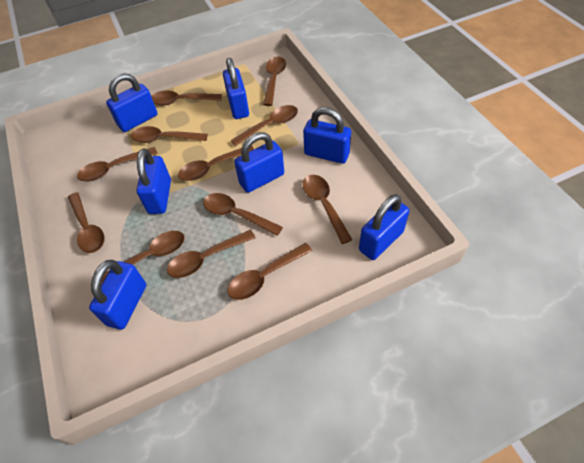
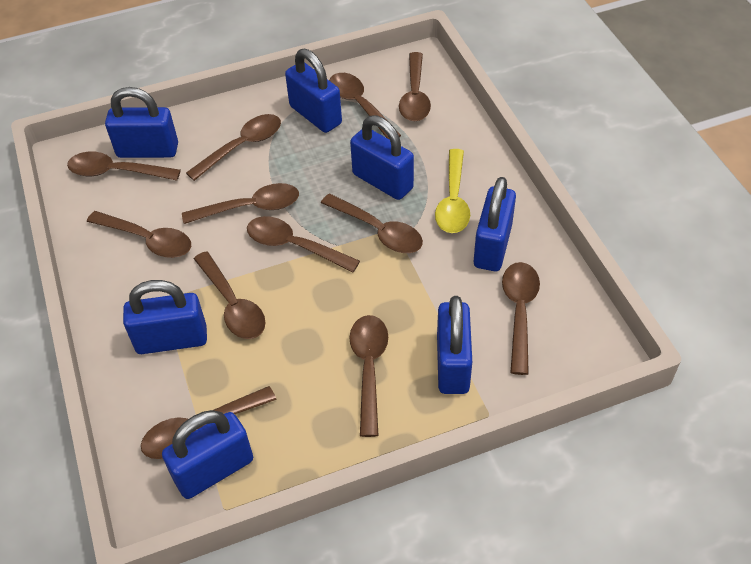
yellow spoon: none = 0 -> [435,149,470,233] = 1

